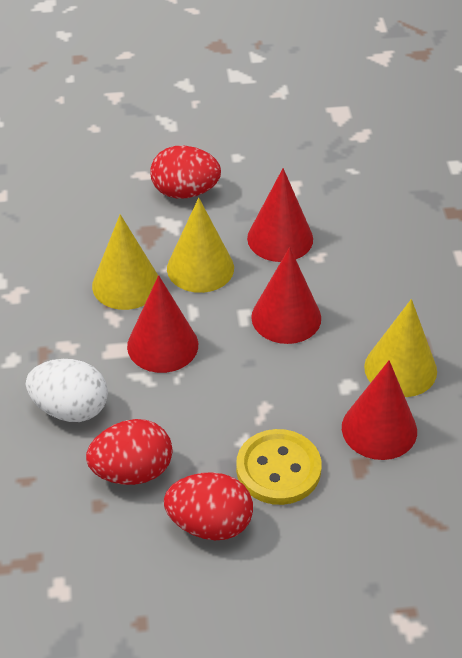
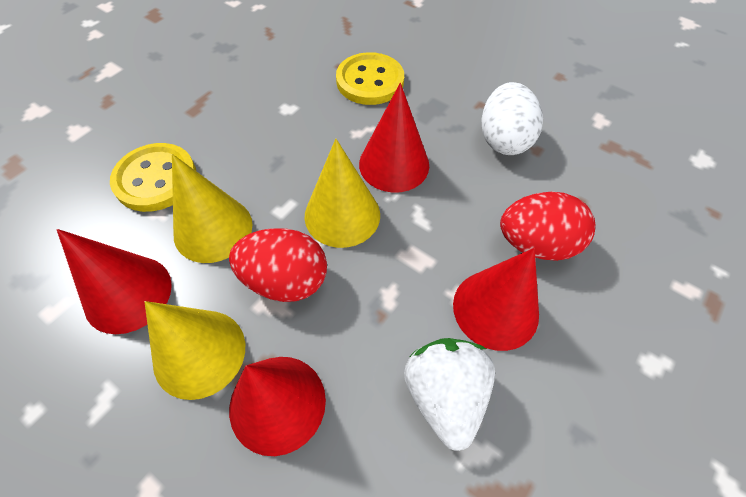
red egg: [86,419,172,485] [150,146,221,199] [164,472,253,540] = 3 -> [229,228,327,302] [500,192,595,261] = 2
white strawberry: none = 0 -> [404,338,495,451] = 1
yellow button: [236,429,321,505] = 1 -> [110,143,196,212] [336,52,404,105] = 2

